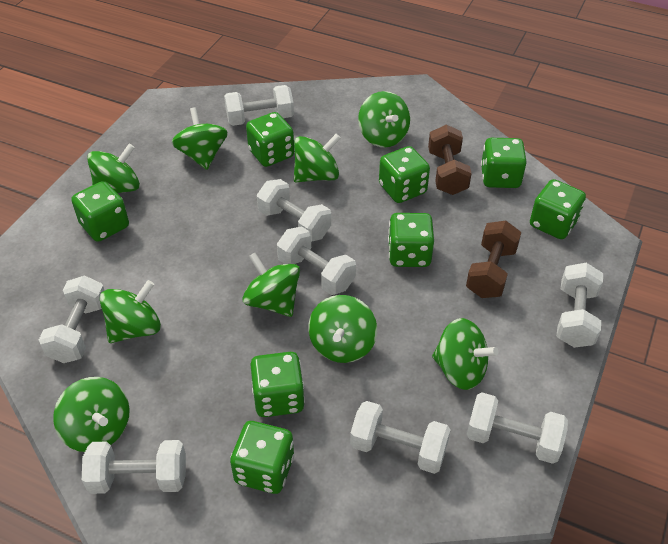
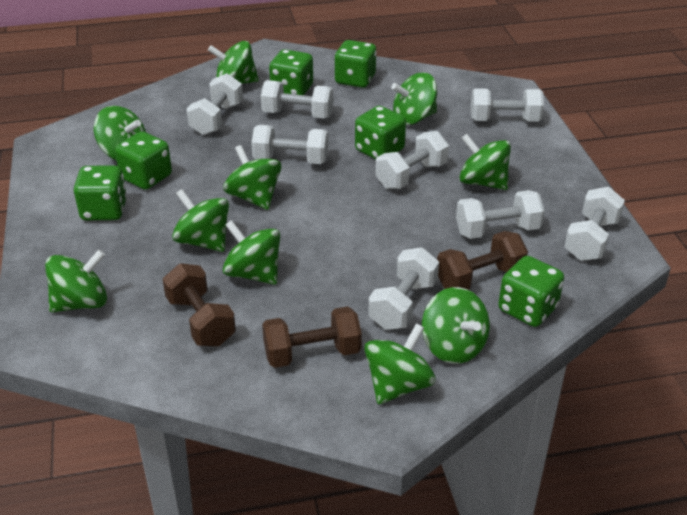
brown dumbbell: [428,125,472,195] [466,221,521,298] = 2 -> [163,263,236,346] [262,306,362,368] [437,231,528,290] = 3
green dice: [71,181,129,242] [230,421,294,494] [246,112,294,167] [250,352,305,417] [379,146,430,203] [388,213,434,267] [481,138,527,188] [530,179,586,239] = 8 -> [74,165,127,220] [115,131,172,190] [269,49,313,95] [335,40,377,88] [355,106,406,159] [498,256,564,327] = 6
green spinning top: [53,377,130,452] [87,144,140,193] [100,280,161,343] [172,107,228,170] [242,253,300,317] [294,133,341,182] [308,295,377,363] [358,91,410,148] [432,318,498,390] = 9 -> [45,250,107,312] [94,106,146,161] [172,189,229,252] [208,41,259,84] [223,145,281,210] [223,220,280,285] [364,323,436,404] [391,72,437,125] [422,287,490,364] [459,134,511,190] = 10

